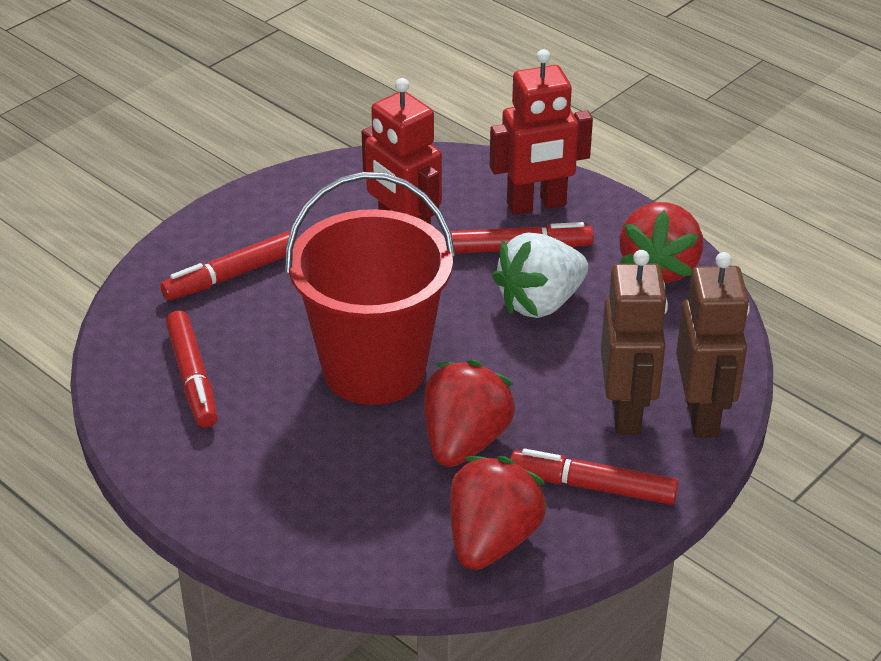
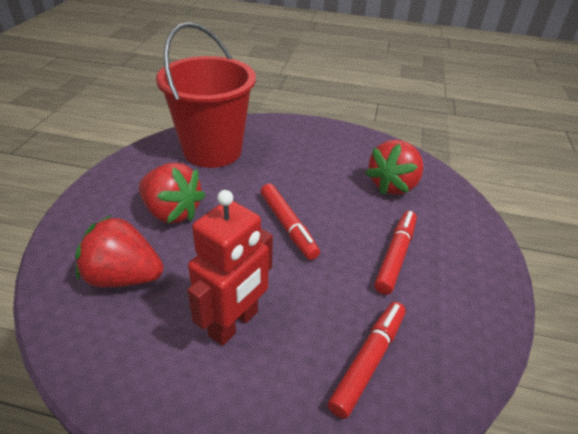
brown robot: [601,250,668,435] [676,252,750,438] = 2 -> none = 0
red marker: [160,231,297,300] [166,311,218,428] [450,222,594,254] [510,449,679,505] = 4 -> [260,184,320,260] [328,302,406,419] [374,211,417,295] = 3
red robot: [362,78,442,225] [490,49,593,215] = 2 -> [187,190,273,346] = 1
white strawberry: [492,233,588,318] = 1 -> none = 0

